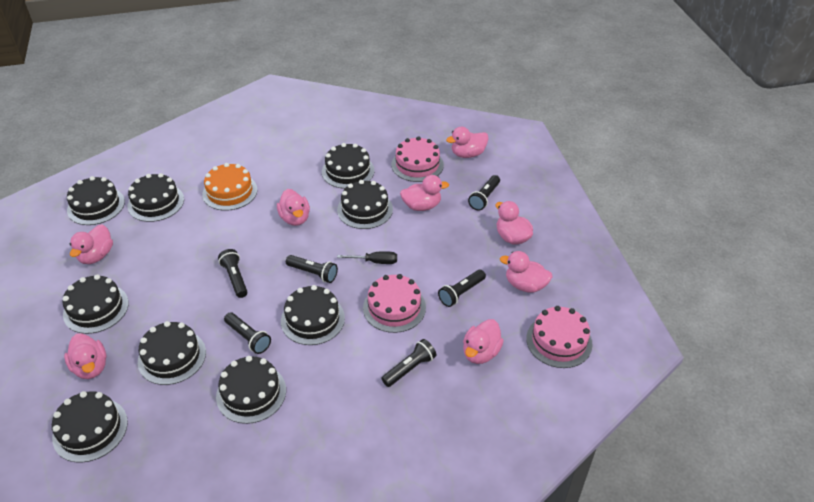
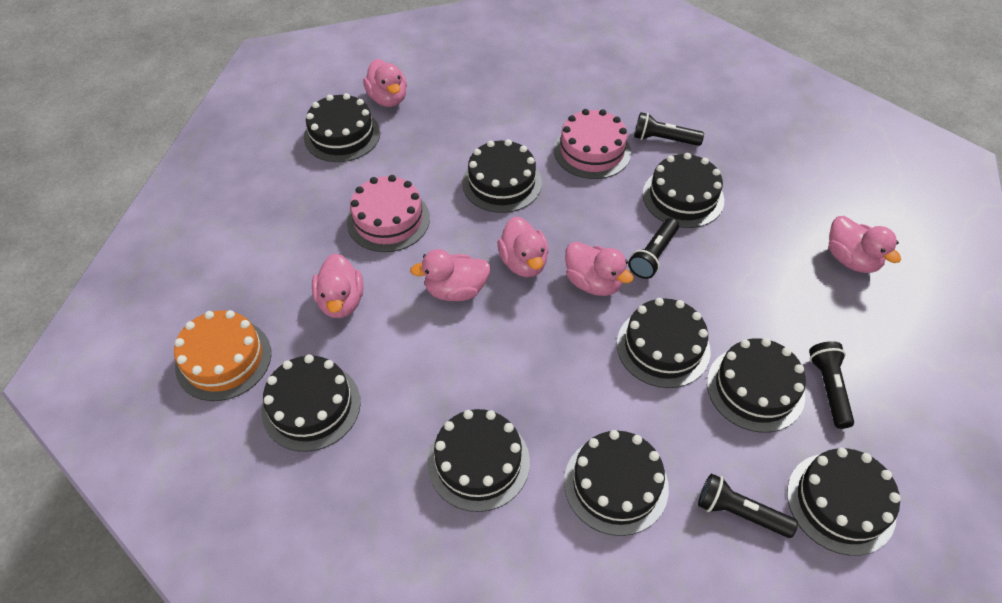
black flashlight: [218,249,248,298] [224,312,271,354] [286,255,338,283] [381,339,436,387] [438,270,486,307] [468,175,500,211] = 6 -> [628,218,679,279] [634,112,704,146] [698,474,798,538] [809,341,854,429] = 4
black screwdriver: [337,251,397,264] = 1 -> none = 0
pink cake: [363,274,426,333] [392,136,444,182] [526,306,593,368] = 3 -> [347,175,430,252] [554,109,631,179] = 2
pink duck: [64,333,106,379] [69,224,113,264] [277,189,310,226] [400,175,449,211] [446,127,489,158] [463,319,504,364] [495,201,533,245] [500,251,552,293] = 8 -> [312,253,363,318] [363,59,407,107] [410,249,490,301] [497,216,549,277] [565,241,634,296] [829,216,901,273] = 6

